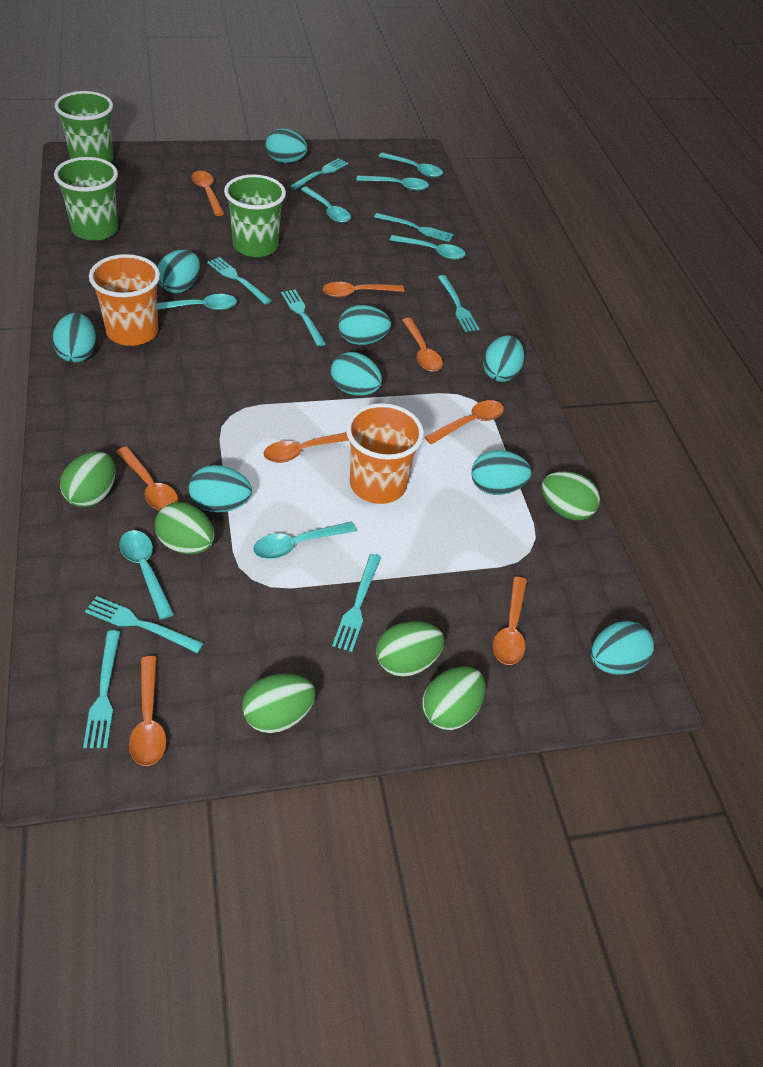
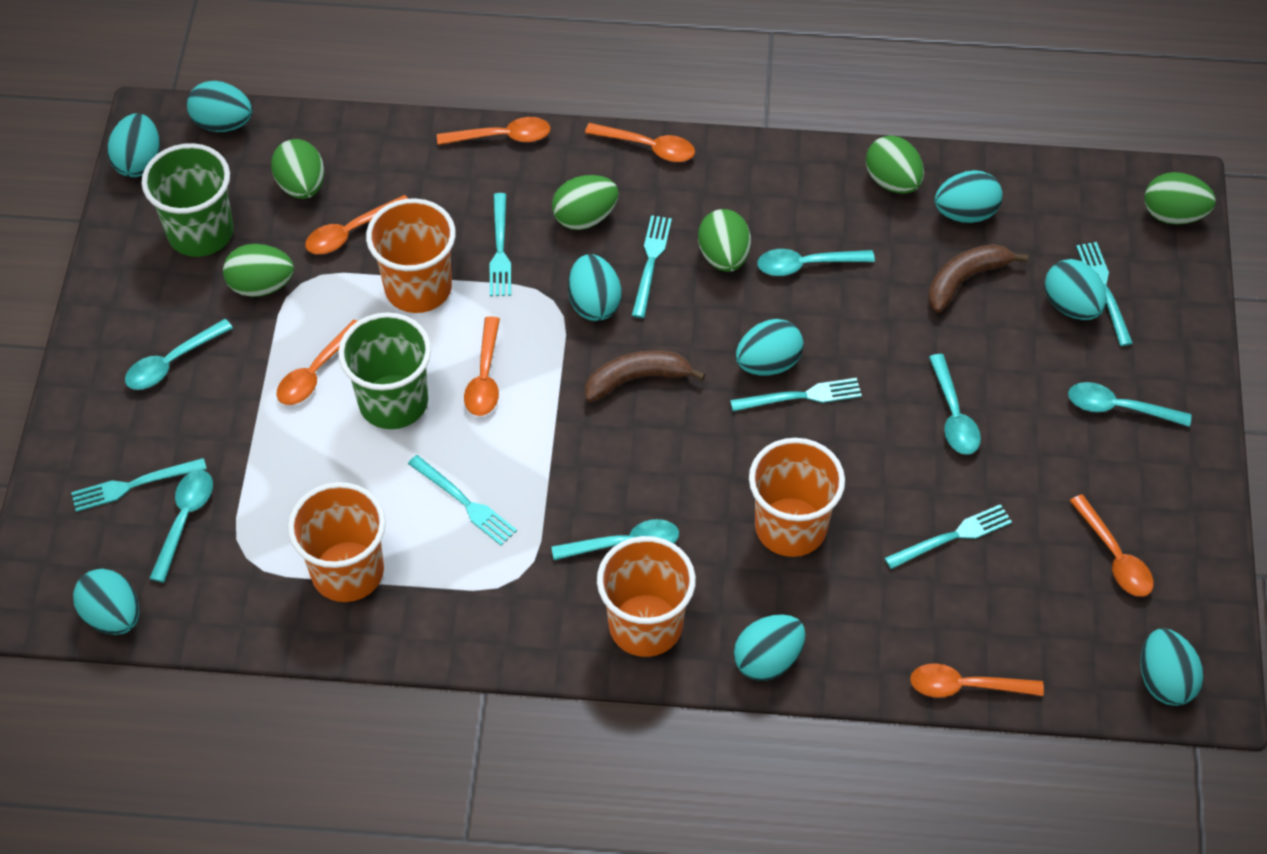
brown banana: none = 0 -> [585,350,705,402] [928,244,1028,313] = 2
green cup: [54,157,118,241] [55,91,114,163] [224,174,286,257] = 3 -> [142,143,234,257] [338,312,431,429] = 2
orange cup: [89,254,160,346] [346,403,424,504] = 2 -> [288,482,386,602] [366,198,456,313] [597,536,696,657] [749,438,845,557] = 4
orange spoon: [116,446,178,511] [129,656,167,766] [191,171,224,216] [263,432,349,463] [323,282,405,297] [402,318,443,372] [425,400,504,444] [493,576,527,665] = 8 -> [276,320,357,405] [305,195,408,254] [437,117,551,145] [464,316,500,416] [585,123,695,162] [910,663,1044,698] [1070,494,1154,597] = 7
turquoise fork: [83,630,120,748] [85,596,204,653] [207,257,272,305] [281,289,326,347] [290,158,348,190] [332,554,381,652] [374,213,453,242] [438,275,479,332] = 8 -> [71,458,207,512] [408,455,517,546] [490,193,511,296] [632,215,672,318] [730,378,862,411] [885,504,1012,569] [1076,242,1133,346] = 7
turquoise spoon: [119,530,174,620] [157,294,237,310] [253,522,357,559] [300,187,351,223] [356,175,429,191] [378,152,443,178] [390,235,466,260] = 7 -> [125,319,233,390] [149,470,213,583] [551,519,679,560] [757,249,875,276] [929,354,981,454] [1068,382,1192,427] = 6

